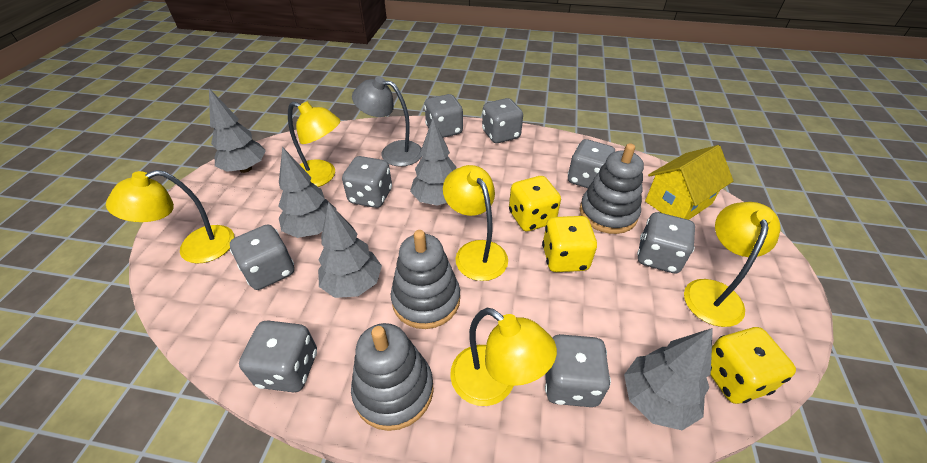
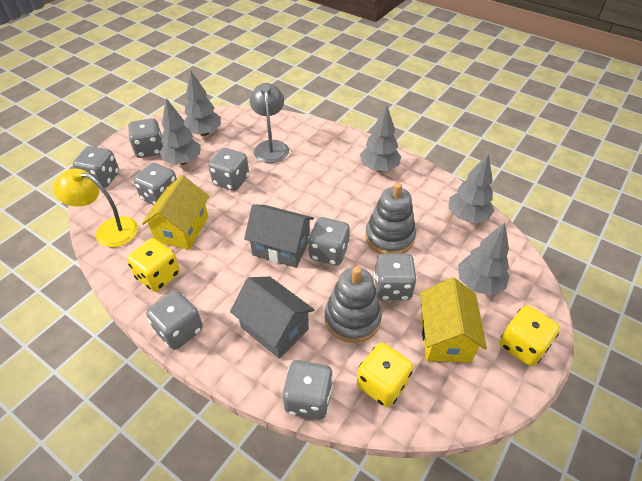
grey house: none = 0 -> [230,276,314,359] [244,204,314,268] = 2
grey stacking toy: [351,323,434,431] [391,230,460,329] [580,143,644,234] = 3 -> [325,266,382,343] [365,183,416,254] = 2
yellow house: [645,145,733,220] = 1 -> [142,175,209,250] [420,278,487,362] = 2
yellow lamp: [106,170,234,264] [288,102,340,187] [443,165,508,281] [450,308,557,406] [684,202,780,327] = 5 -> [53,169,138,247] = 1

